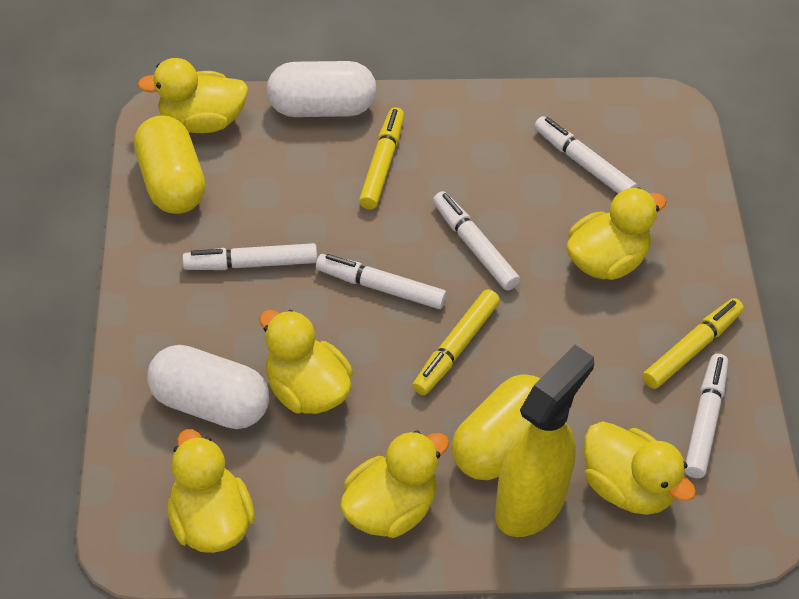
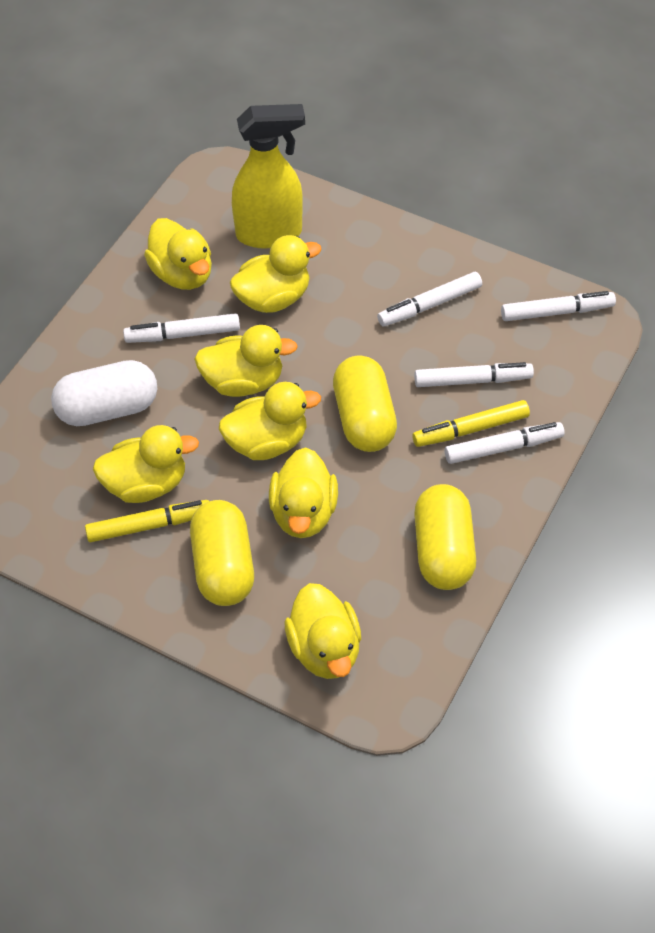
white capsule: [147,345,269,429] [267,61,377,117] = 2 -> [51,360,157,426] = 1
yellow capsule: [134,115,206,214] [452,374,540,480] = 2 -> [190,500,254,606] [333,355,397,452] [414,484,476,590] = 3
yellow duck: [137,58,248,133] [167,429,255,553] [260,310,353,414] [340,431,449,538] [567,188,667,280] [584,421,696,515] = 6 -> [93,425,199,503] [144,218,212,290] [194,325,298,397] [219,382,321,460] [230,235,322,313] [269,447,338,538] [284,583,361,679] = 7
yellow marker: [359,107,404,209] [412,289,500,395] [643,298,744,389] = 3 -> [85,500,209,542] [412,400,530,447] = 2

